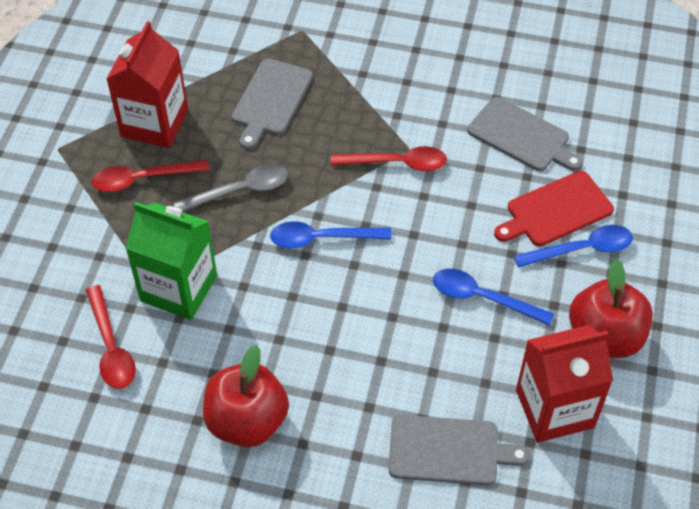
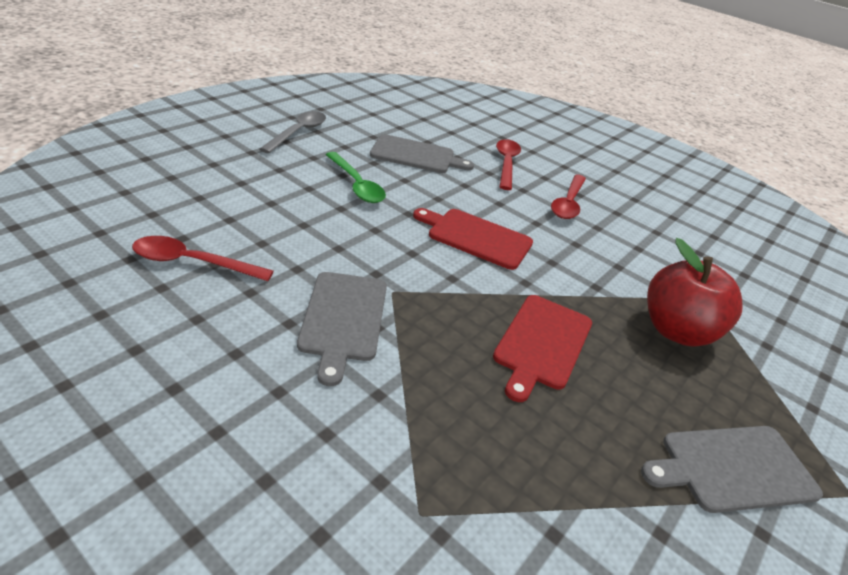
blue spoon: [270,221,392,248] [433,269,554,326] [514,225,633,268] = 3 -> none = 0
green carton: [125,202,217,320] = 1 -> none = 0
green spoon: none = 0 -> [326,152,386,203] = 1
red apple: [203,345,289,447] [569,259,653,358] = 2 -> [647,238,743,347] = 1
red carton: [107,21,188,148] [516,325,613,443] = 2 -> none = 0
red cutting board: [494,171,614,246] = 1 -> [413,208,533,270] [493,295,592,402] = 2

